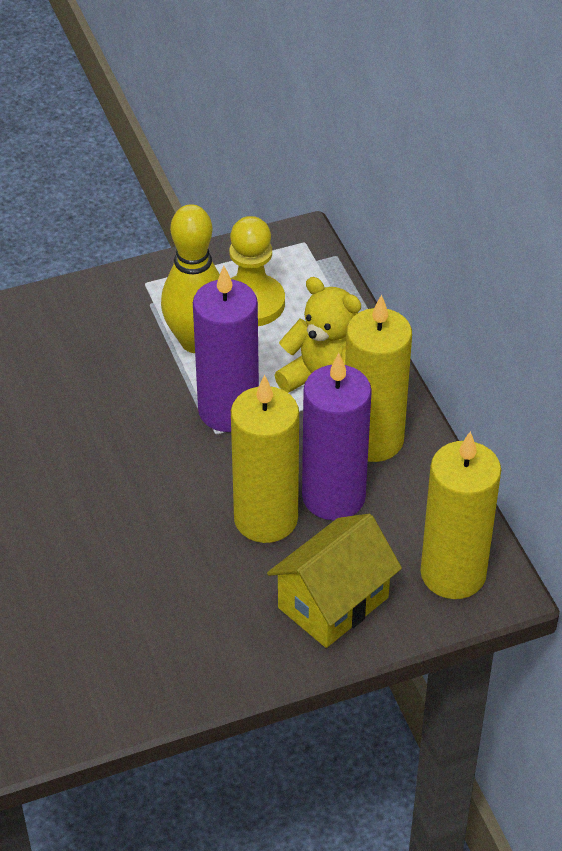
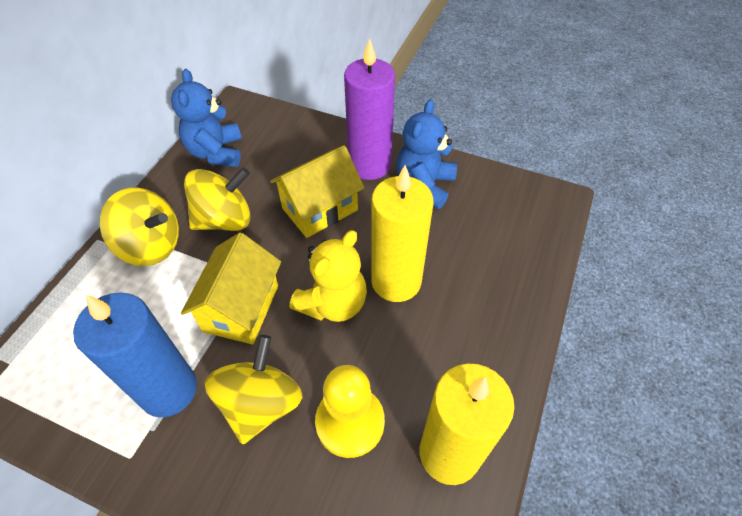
blue candle: none = 0 -> [73,292,197,418] = 1
blue teddy bear: none = 0 -> [171,69,242,167] [397,99,457,209] = 2
purple candle: [193,266,259,432] [302,353,372,520] = 2 -> [344,38,395,180] = 1
yellow bowling pin: [161,204,220,353] = 1 -> none = 0
yellow candle: [231,375,299,543] [345,294,412,462] [421,431,501,599] = 3 -> [371,165,433,302] [420,364,514,485] = 2
yellow house: [267,514,402,648] = 1 -> [181,233,281,344] [270,145,364,238] = 2
yellow spinning top: none = 0 -> [100,188,179,266] [184,167,251,231] [204,335,302,444] = 3

